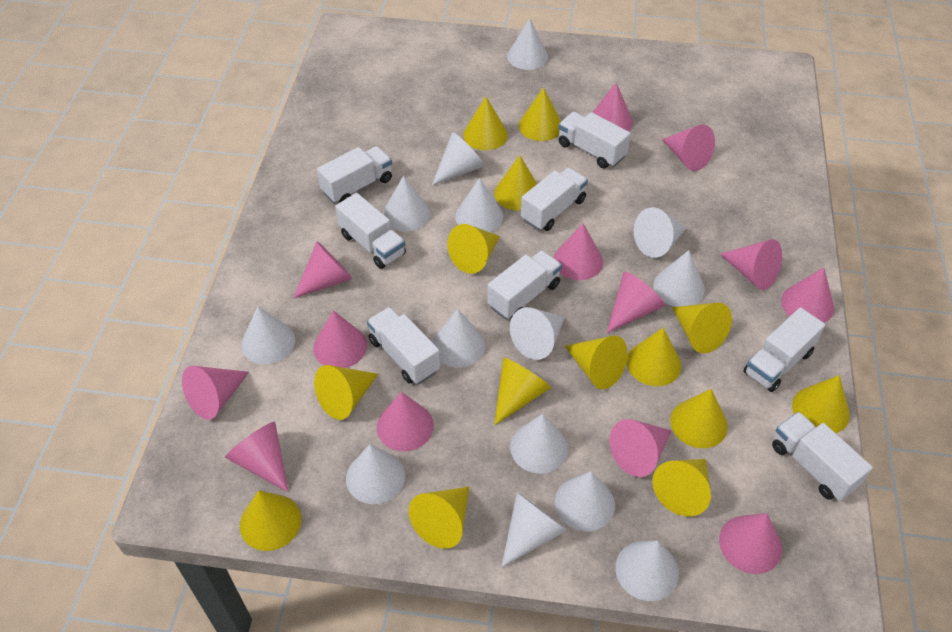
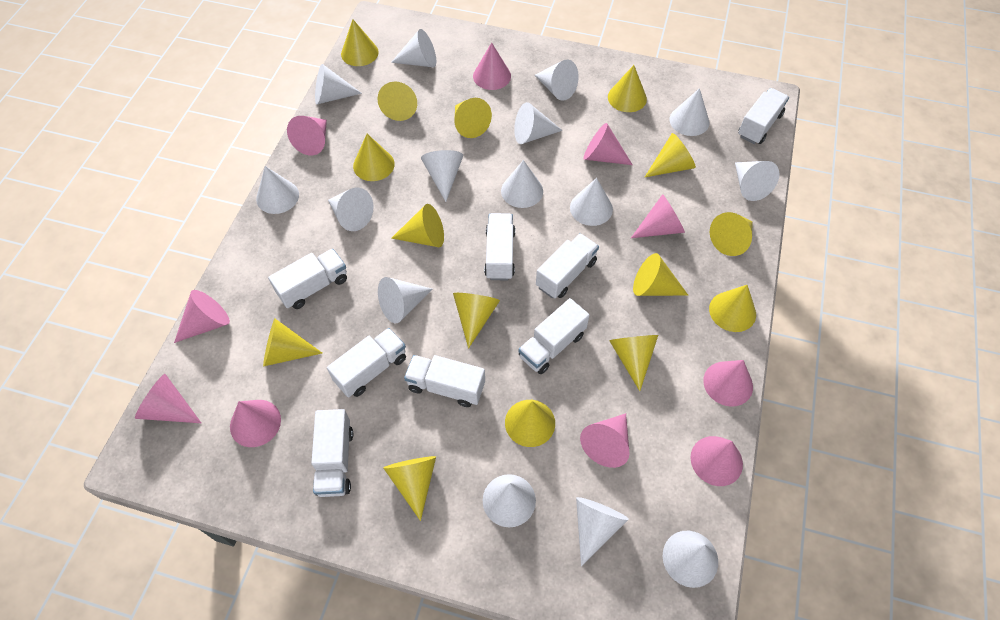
pink cone: [182,366,249,420] [225,422,288,492] [294,241,353,298] [313,310,367,368] [377,392,434,451] [553,224,603,280] [592,82,633,131] [607,272,665,333] [609,419,672,477] [662,124,715,171] [719,513,782,574] [720,239,782,290] [781,267,834,323] = 13 -> [135,374,201,423] [174,290,230,343] [230,400,281,447] [287,116,327,155] [473,42,511,90] [580,413,630,468] [583,123,633,165] [631,194,685,238] [690,436,743,486] [703,360,753,407] = 10
white cone: [241,306,295,364] [346,444,405,504] [383,176,431,232] [432,132,485,185] [432,309,485,368] [455,178,503,232] [501,492,567,567] [507,18,548,70] [510,307,565,360] [510,414,568,474] [555,471,615,532] [615,541,679,601] [634,207,687,258] [653,250,705,307] = 14 -> [256,166,299,214] [315,64,362,104] [328,188,374,231] [378,277,433,323] [391,29,436,67] [421,150,463,202] [483,474,536,528] [501,160,543,208] [514,102,563,144] [535,59,579,101] [570,178,613,226] [576,497,629,566] [663,531,718,588] [669,88,709,136] [735,161,779,201] = 15
yellow cone: [240,491,301,551] [314,365,378,420] [409,487,469,549] [447,224,500,274] [463,97,508,150] [494,155,537,211] [494,358,551,426] [519,87,561,141] [565,336,627,389] [627,328,681,386] [652,459,711,516] [670,389,728,448] [672,303,732,353] [792,375,850,433] = 14 -> [263,319,322,366] [341,19,379,66] [353,134,395,181] [378,81,417,121] [383,456,436,521] [391,204,444,247] [453,293,500,349] [454,98,492,138] [505,400,555,447] [608,65,647,112] [609,335,658,391] [633,253,688,296] [645,133,696,177] [709,285,756,332] [710,212,753,256] = 15

